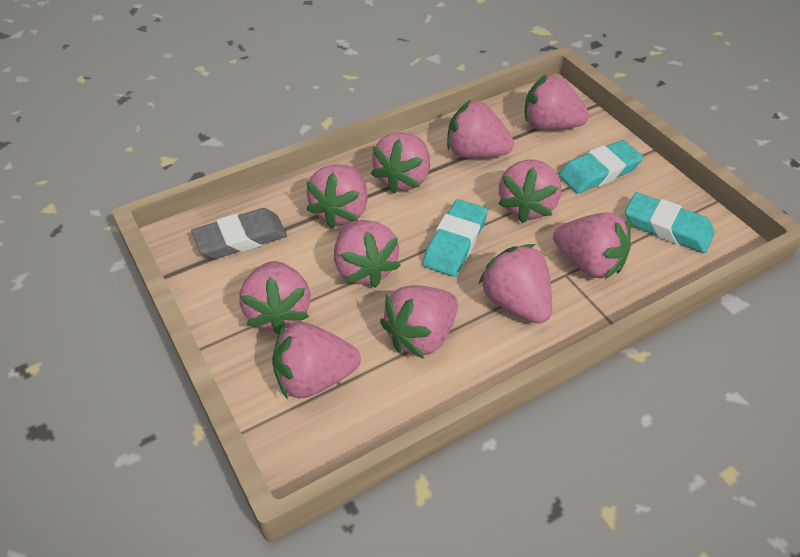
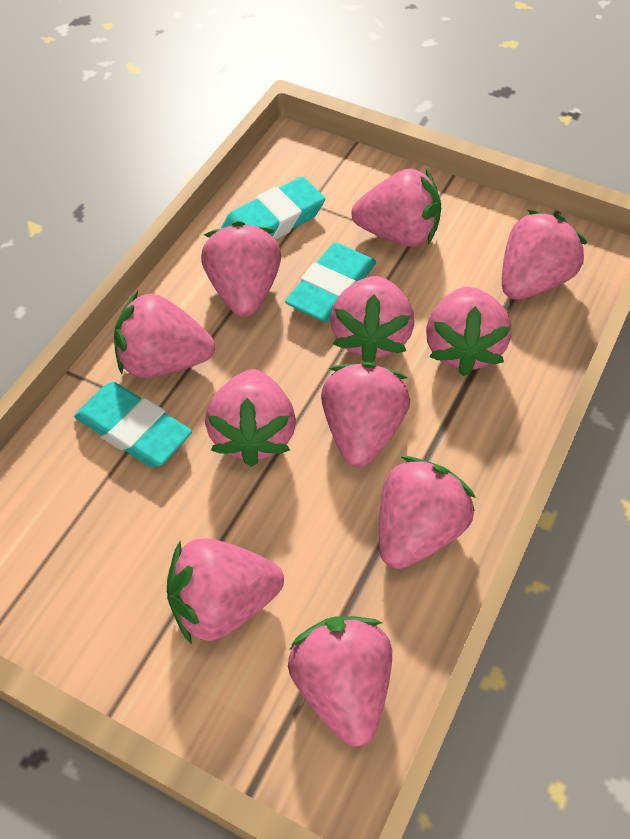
grey eraser: [191,208,287,259] = 1 -> none = 0

